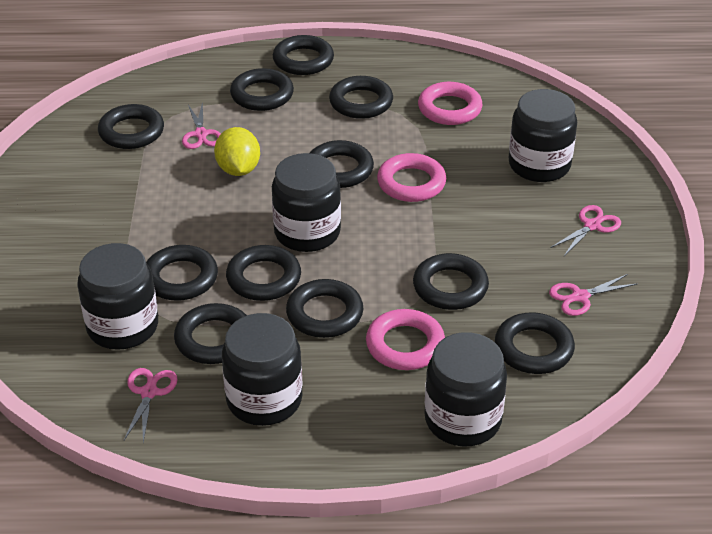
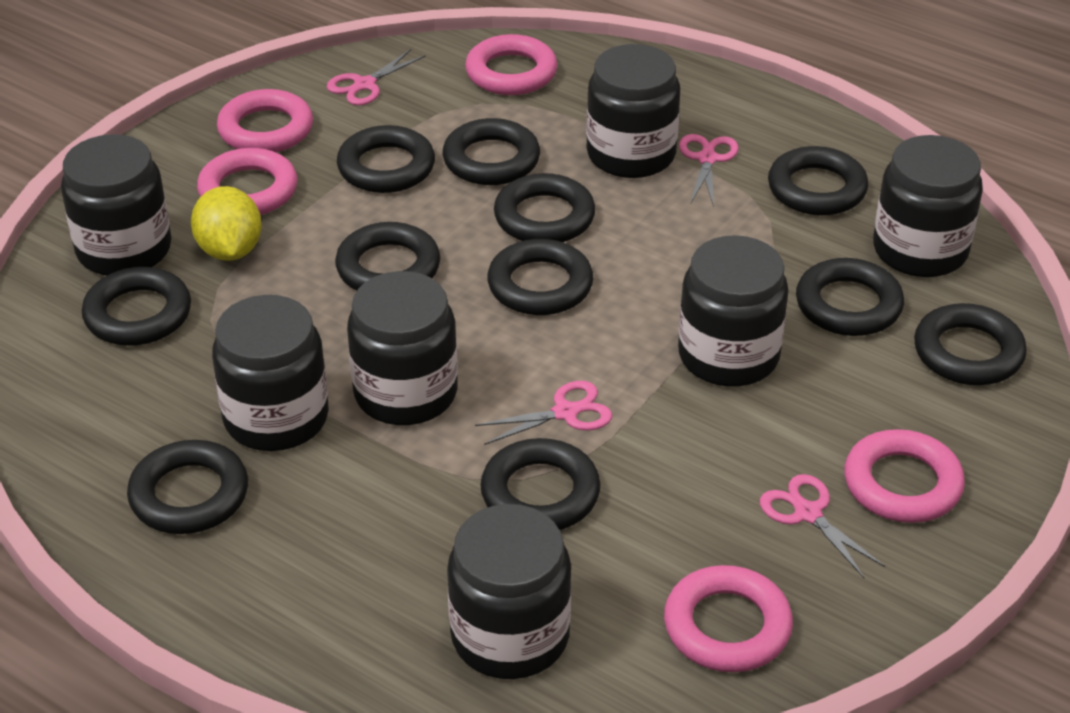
black jar: [77,243,158,350] [222,313,303,426] [272,153,341,252] [424,332,507,447] [509,89,577,182] = 5 -> [61,134,172,276] [212,295,329,451] [347,271,458,425] [447,504,571,679] [586,44,680,178] [678,235,788,387] [873,135,983,277] = 7
pink ring: [366,309,445,370] [377,153,446,202] [418,82,482,125] = 3 -> [197,148,298,215] [217,89,313,152] [465,34,557,95] [664,565,793,672] [844,429,965,523] = 5

